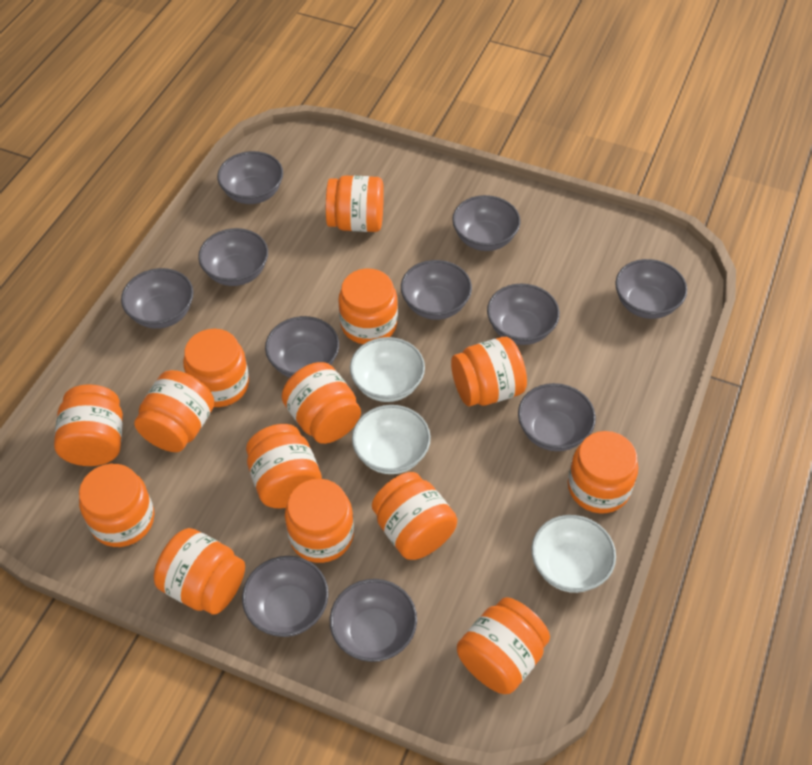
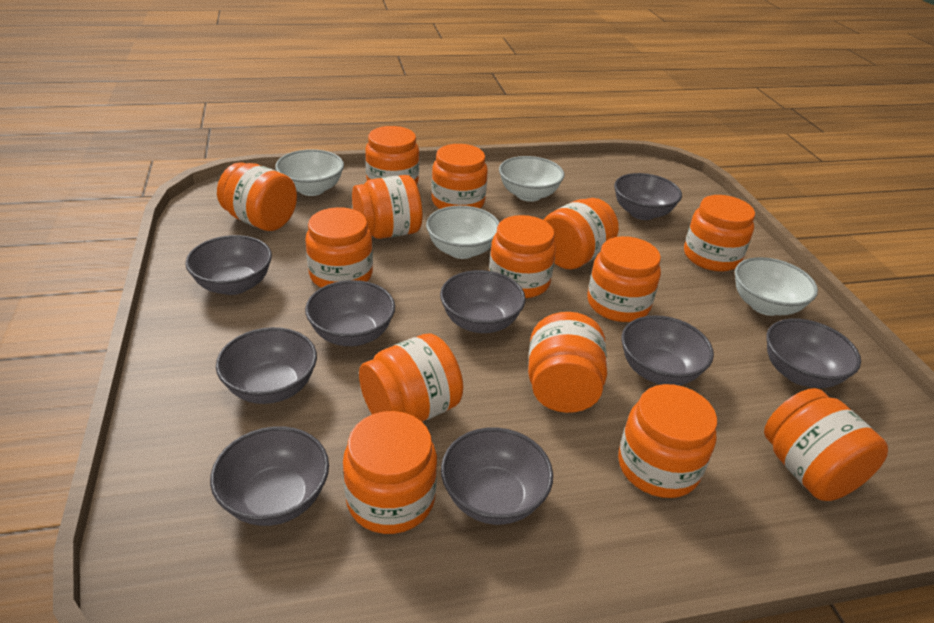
grey bowl: [121,268,194,329] [198,228,268,286] [217,151,283,204] [242,556,329,637] [265,316,339,378] [330,579,417,662] [401,260,472,320] [452,195,521,251] [487,284,560,345] [518,383,596,451] [615,259,687,319] = 11 -> [185,235,272,295] [210,426,329,526] [216,327,317,404] [305,280,395,346] [440,270,526,333] [441,427,553,525] [614,173,682,220] [621,315,714,385] [766,319,861,388] = 9
white bowl: [350,337,425,402] [352,405,431,474] [532,515,616,593] = 3 -> [275,149,344,196] [426,206,499,259] [499,156,564,202] [735,257,818,316] = 4

